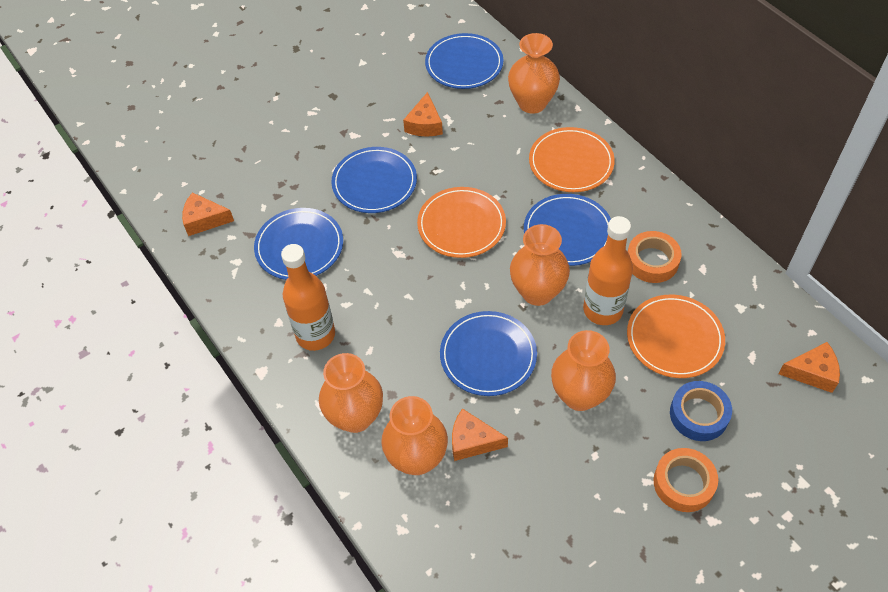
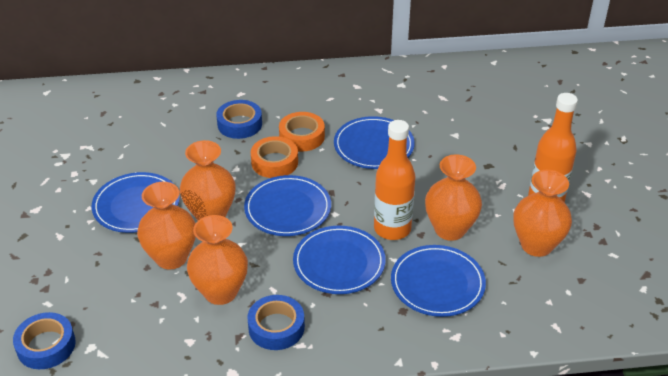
blue tape: [670,381,732,441] = 1 -> [13,312,76,369] [216,100,262,139] [247,295,305,350] = 3
orange cheese: [182,192,234,236] [403,92,443,136] [452,408,508,461] [778,342,840,393] = 4 -> none = 0
orange plate: [417,187,506,258] [529,127,615,192] [627,294,725,378] = 3 -> none = 0

